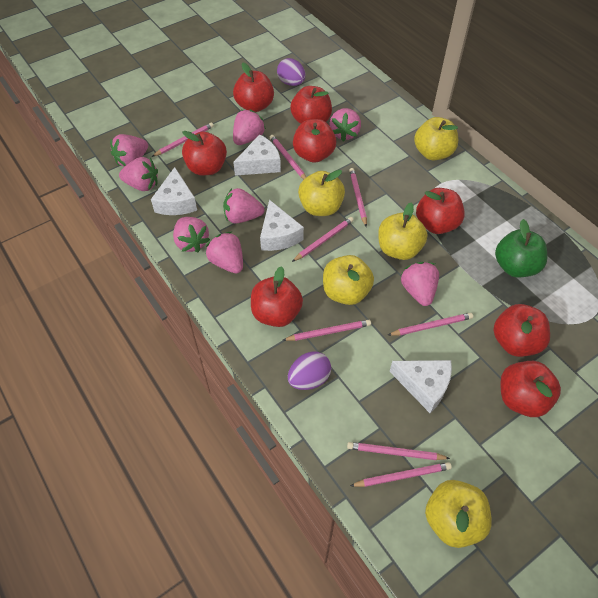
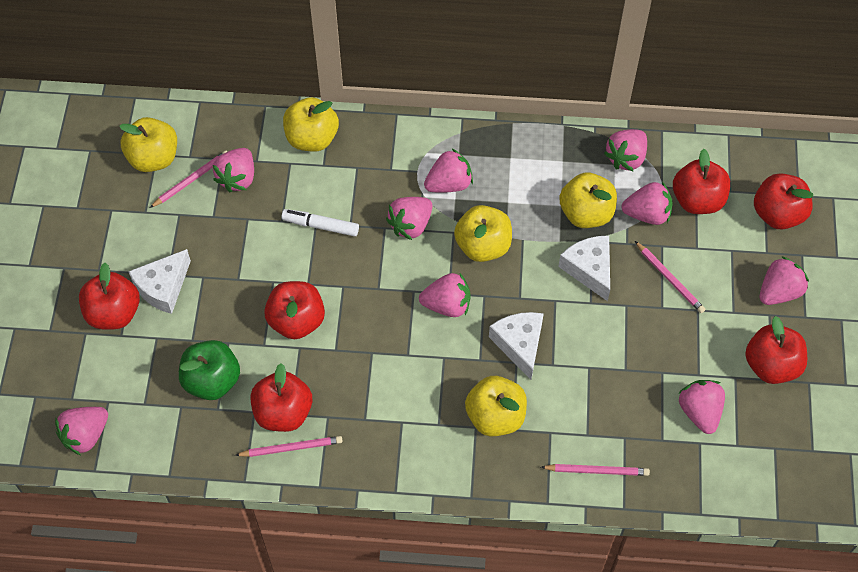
pink pencil: [152,122,214,157] [270,135,306,179] [283,320,371,341] [292,217,354,262] [347,442,450,460] [349,168,367,227] [350,462,452,487] [388,313,473,336] = 8 -> [150,151,227,208] [235,436,343,457] [541,464,650,476] [635,241,705,313] = 4
pink strawberry: [110,134,148,167] [119,157,158,191] [173,217,210,252] [206,232,243,274] [223,188,264,224] [233,110,266,145] [329,108,361,141] [401,262,439,306] = 8 -> [55,407,108,455] [213,148,254,192] [386,197,432,240] [419,273,471,317] [424,149,473,192] [604,129,647,172] [621,182,673,225] [678,380,725,434] [760,256,809,305] = 9
purple egg: [277,58,305,86] [288,352,331,390] = 2 -> none = 0
red apple: [182,131,227,175] [233,63,274,112] [251,266,303,327] [290,86,332,124] [293,119,336,163] [416,188,465,234] [493,304,550,357] [500,361,561,417] = 8 -> [79,263,140,330] [251,363,312,432] [264,281,325,339] [673,149,730,214] [745,316,807,384] [754,173,814,229] = 6
white cheese: [151,167,197,215] [233,134,281,176] [260,200,304,251] [389,360,452,413] = 4 -> [128,249,191,314] [489,312,544,380] [558,236,610,301] = 3
white marker: none = 0 -> [282,209,359,237] = 1

